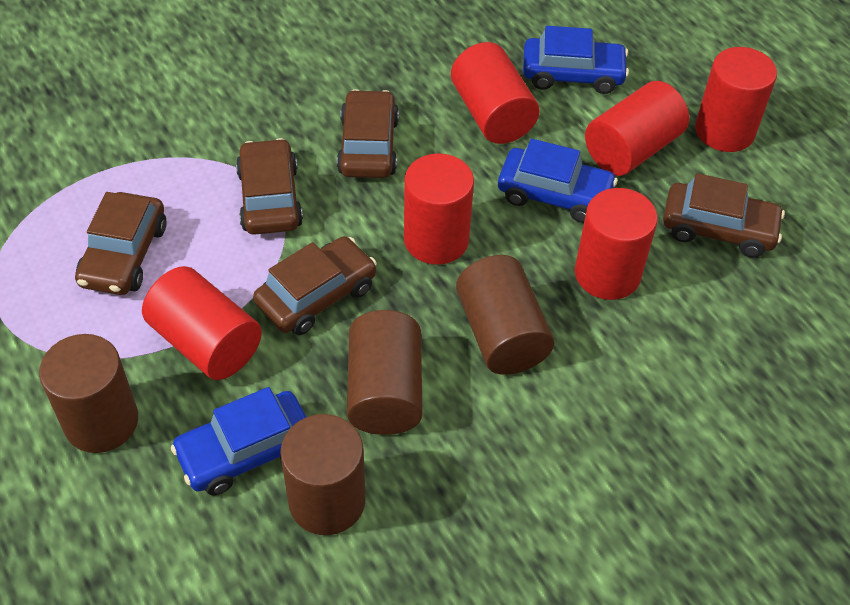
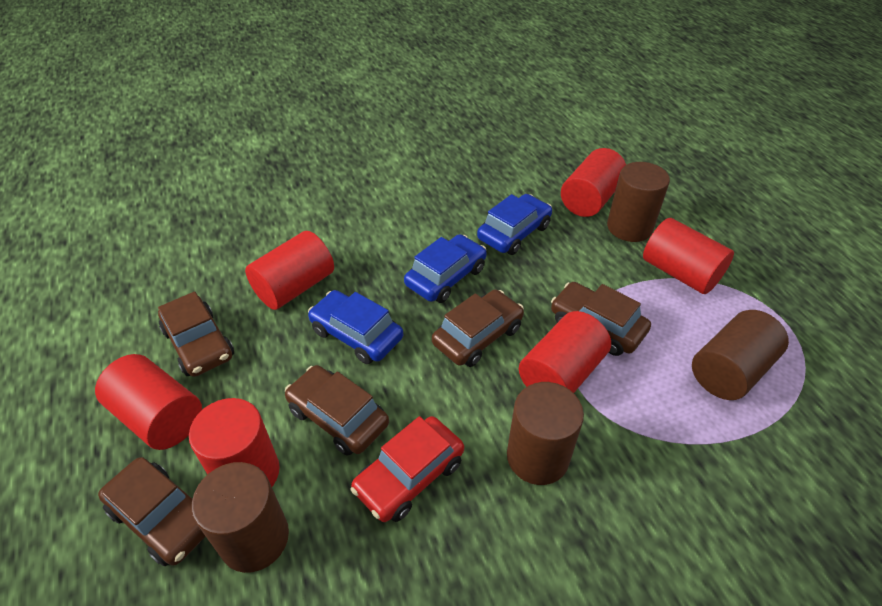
red car: none = 0 -> [351,416,464,522] = 1

